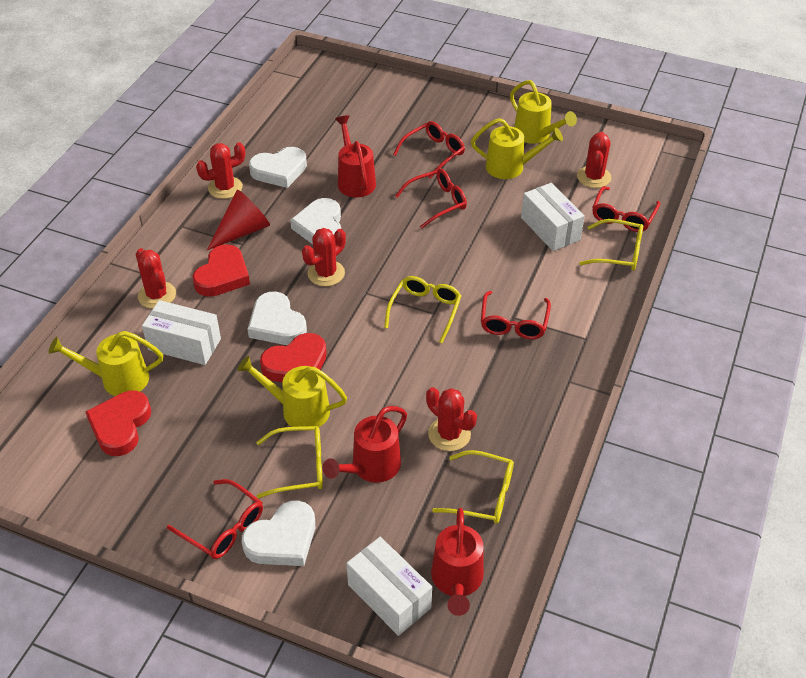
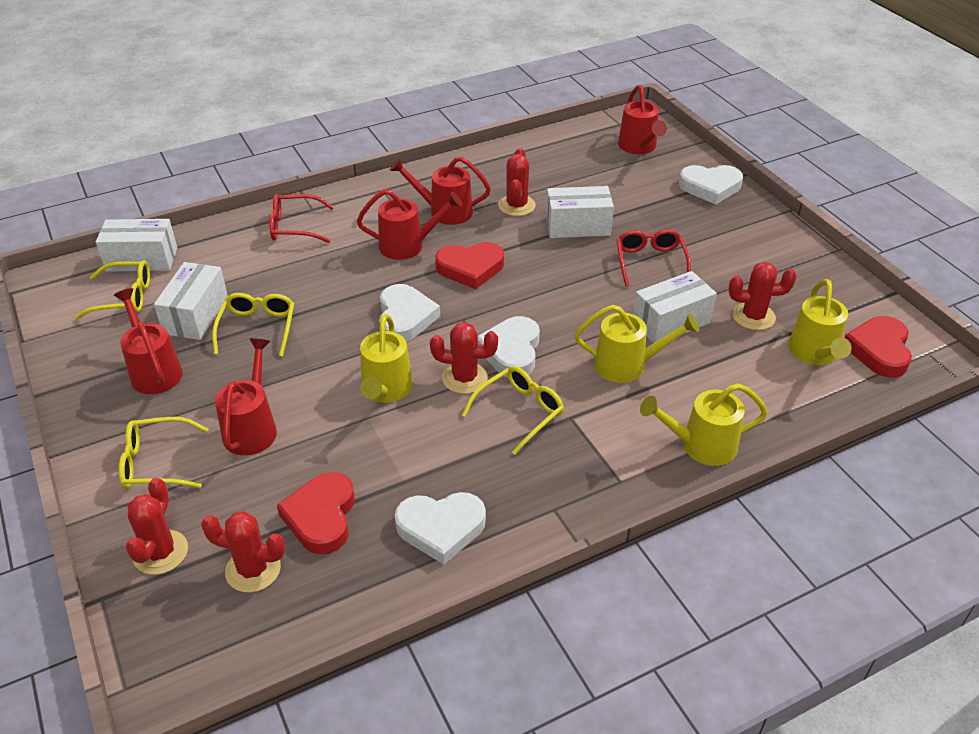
red cone: [206,190,270,251] = 1 -> none = 0
red glasses: [167,479,263,559] [393,121,465,179] [395,169,467,229] [481,291,551,339] [592,186,660,232] = 5 -> [269,194,334,243] [617,229,691,287] = 2
red watering can: [323,406,407,483] [335,115,376,197] [431,508,484,616] = 3 -> [114,288,183,394] [215,338,277,455] [357,189,462,260] [390,157,491,225] [618,85,667,154] = 5
white box: [142,300,221,365] [346,537,432,636] [521,183,585,251] = 3 -> [96,219,177,272] [154,262,228,340] [546,186,614,238] [633,271,717,343] = 4

